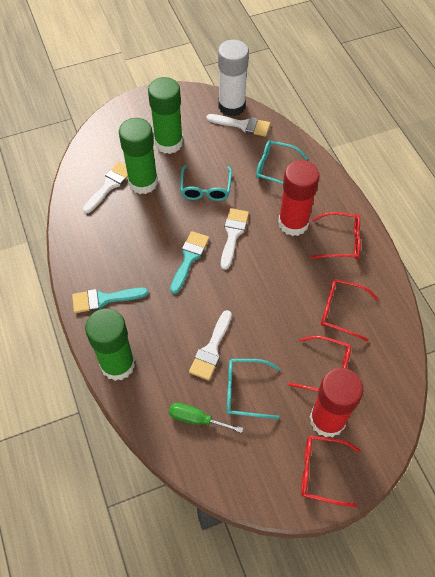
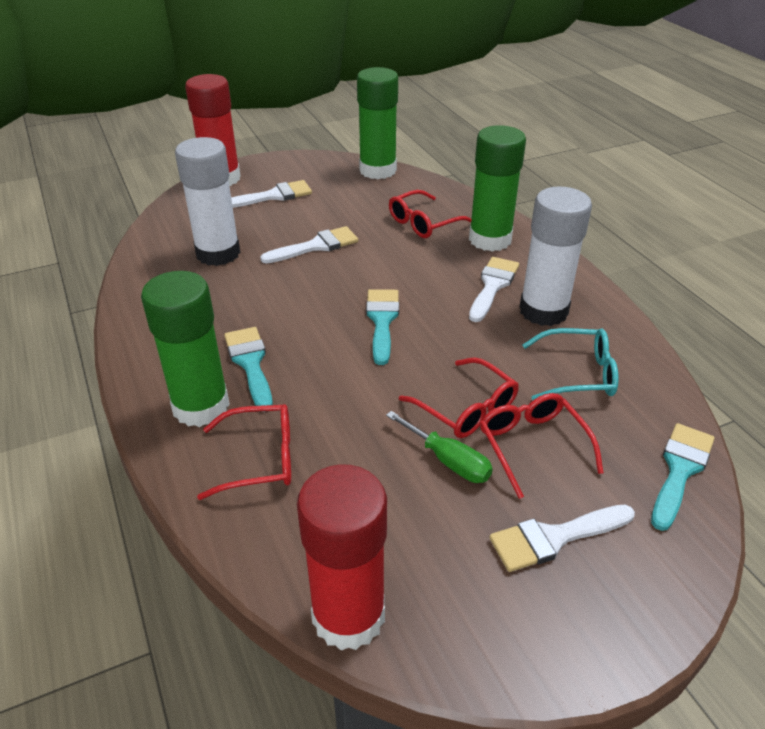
turquoise brush: [72,288,148,313] [170,231,209,294] = 2 -> [224,327,273,412] [366,289,399,365] [651,423,715,531] = 3
turquoise glasses: [180,165,232,201] [226,359,280,419] [256,140,308,185] = 3 -> [523,328,619,400] = 1
white glue stick: [218,40,249,116] = 1 -> [175,137,240,266] [519,186,592,326] = 2

